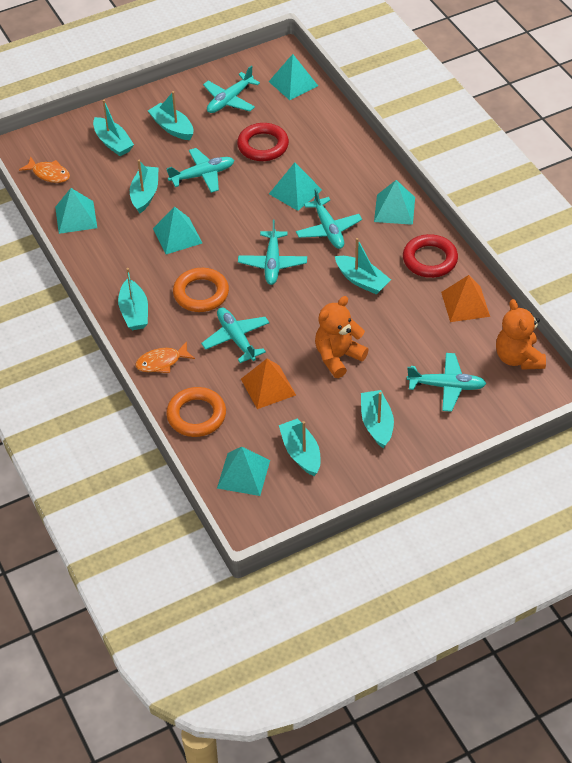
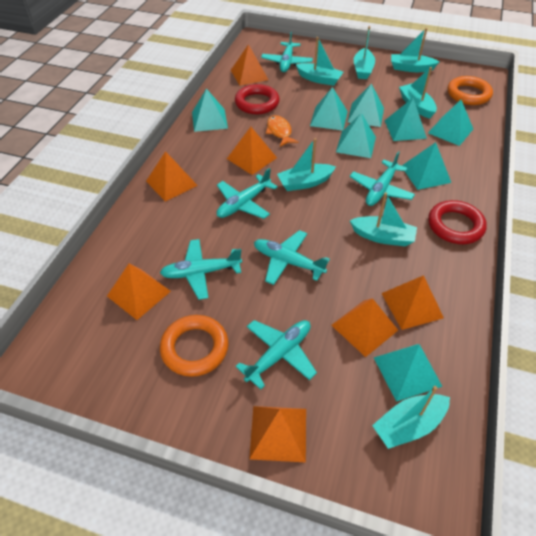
orange fish: [19,157,70,183] [135,341,195,373] = 2 -> [266,115,299,147] = 1
orange pyramid: [241,359,296,409] [441,275,490,322] = 2 -> [107,263,171,320] [146,151,198,201] [227,127,277,175] [231,44,268,86] [249,406,306,462] [331,298,398,357] [381,275,444,330] = 7
orange teddy bear: [315,296,369,378] [496,299,546,370] = 2 -> none = 0
turquoise pyramid: [55,188,97,234] [153,206,202,254] [217,447,270,496] [269,54,318,100] [269,162,322,211] [374,180,415,225] = 6 -> [192,88,228,132] [310,87,348,131] [336,113,376,158] [348,84,384,127] [374,344,443,402] [385,98,427,141] [402,142,451,190] [428,100,473,146] = 8

